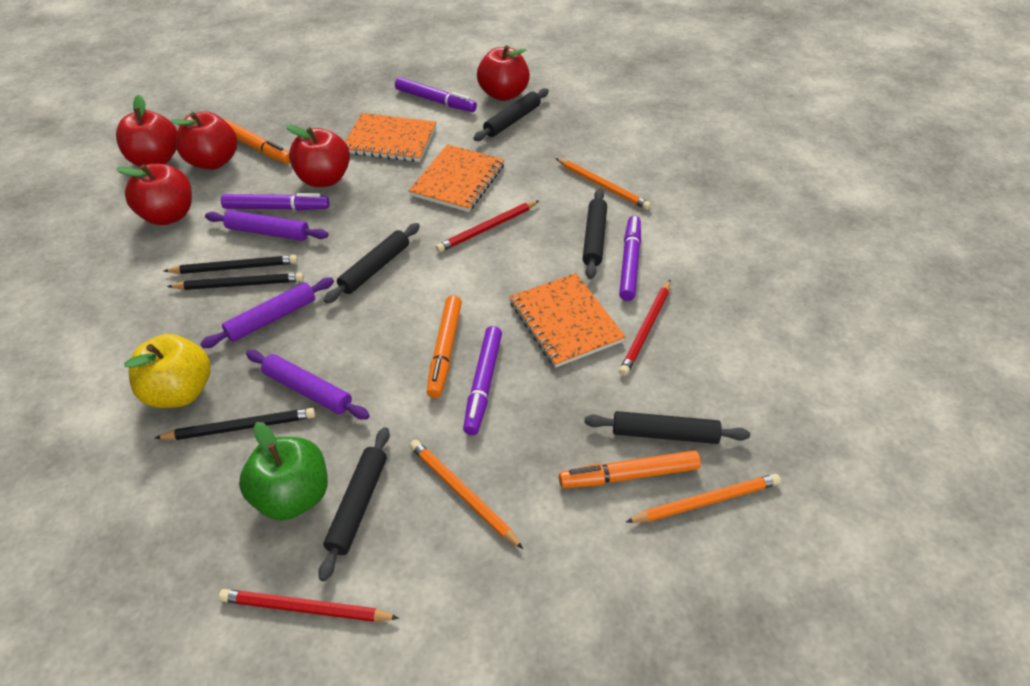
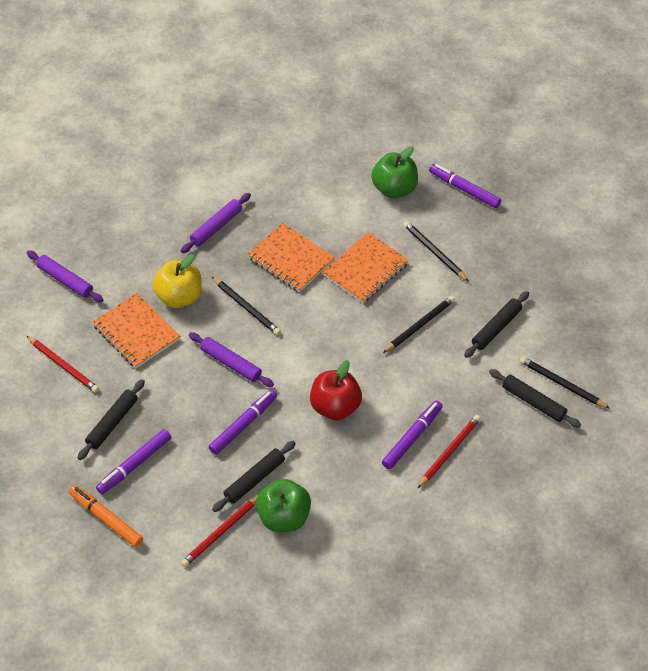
black pencil: [155,408,315,440] [164,255,298,274] [167,273,304,290] = 3 -> [212,277,281,335] [383,296,455,353] [403,221,469,282] [519,356,610,409] = 4
black rolling pin: [318,427,390,581] [324,223,420,303] [474,88,549,141] [583,189,607,279] [584,411,750,444] = 5 -> [77,379,145,460] [212,441,296,512] [464,291,529,358] [489,369,581,428] = 4
green apple: [239,422,328,521] = 1 -> [256,479,311,532] [371,147,418,198] = 2
orange marker: [223,119,290,164] [427,295,462,398] [559,450,701,488] = 3 -> [69,485,143,547] = 1
orange pencil: [410,440,523,549] [555,158,651,210] [626,474,781,523] = 3 -> none = 0
red apple: [116,95,178,167] [116,164,192,225] [170,111,237,170] [286,124,350,187] [477,45,530,101] = 5 -> [310,360,362,420] = 1

